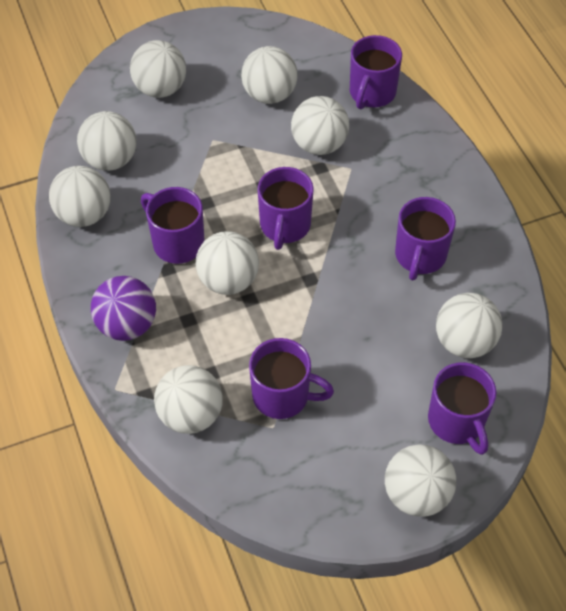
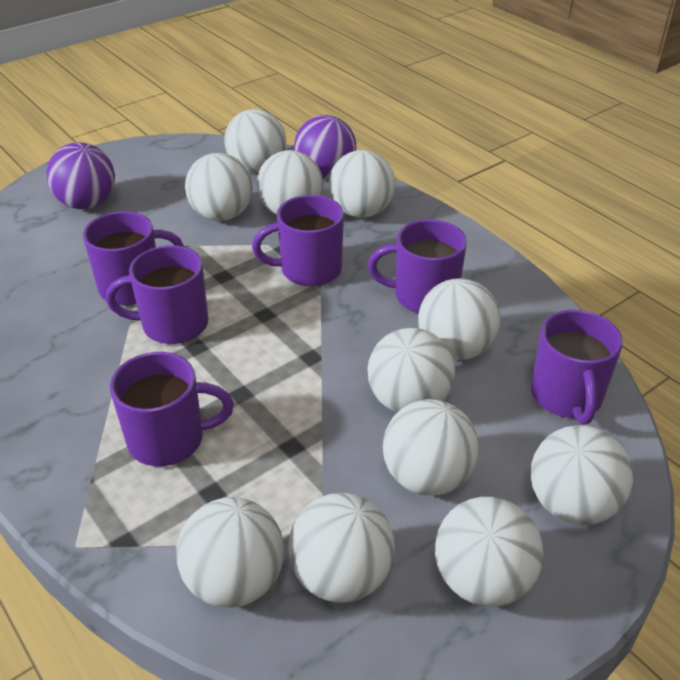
purple ball: [91,276,156,341] = 1 -> [46,142,115,209] [294,115,356,179] = 2
white ball: [49,166,111,227] [77,111,137,171] [130,40,186,98] [154,365,223,434] [196,231,259,295] [241,46,298,104] [291,96,349,155] [385,444,456,517] [436,293,503,358] = 9 -> [177,497,284,608] [185,153,253,221] [224,109,286,173] [257,150,323,215] [288,493,395,602] [329,150,395,218] [368,328,455,412] [383,399,479,495] [418,278,500,360] [435,497,543,607] [531,425,633,525] = 11

